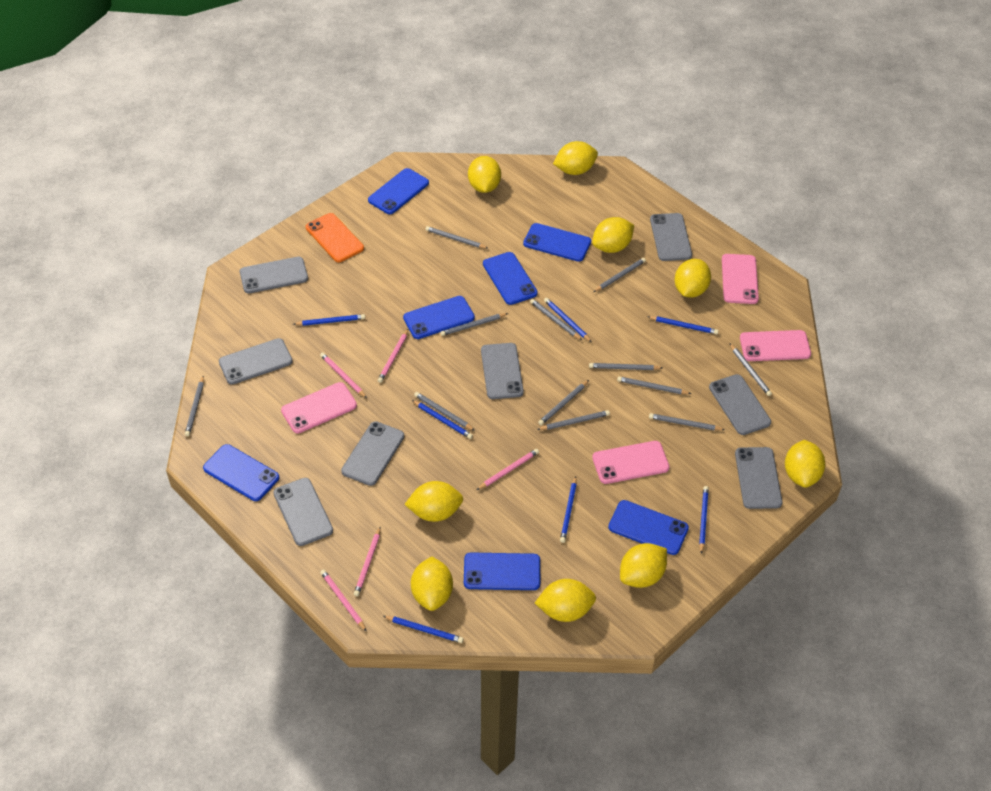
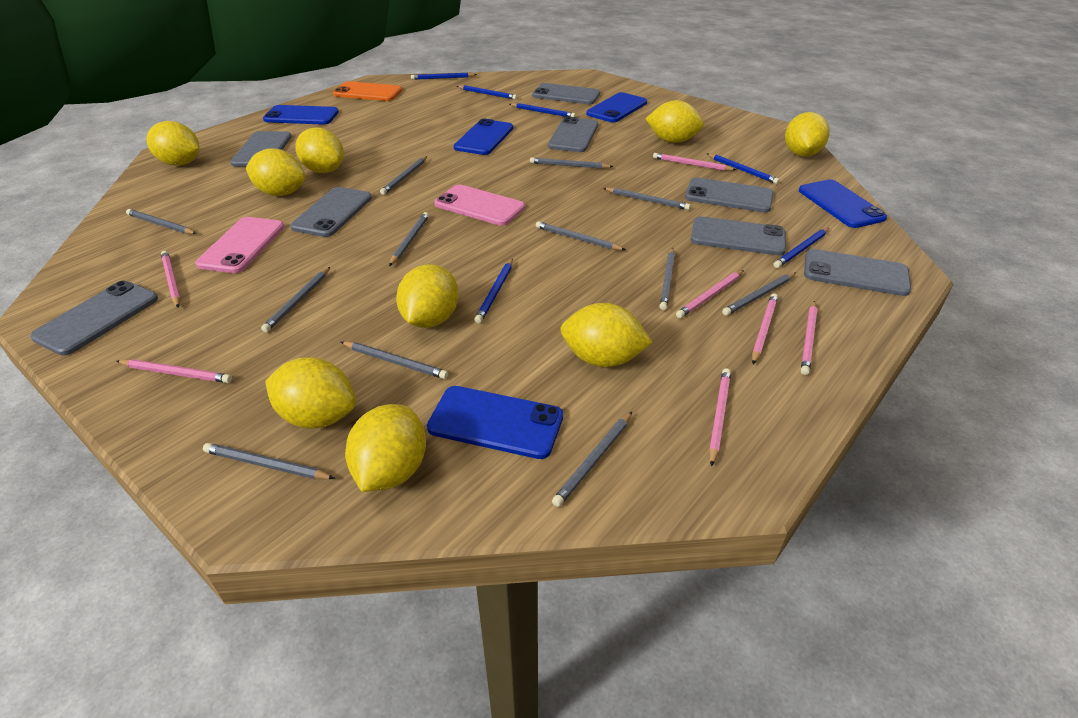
blue pencil: [293,314,365,326] [383,616,464,643] [412,400,473,439] [544,298,592,342] [560,476,577,543] [648,316,718,334] [699,486,709,554] = 7 -> [411,73,477,80] [457,85,517,100] [474,259,513,323] [510,103,576,117] [707,154,780,184] [774,228,829,268] = 6
blue phone: [203,444,279,501] [368,168,429,214] [403,296,475,339] [464,553,540,590] [483,252,538,305] [523,223,591,262] [608,500,689,555] = 7 -> [263,105,339,125] [427,386,563,459] [454,119,513,155] [586,92,647,122] [799,179,887,228] = 5
pink pencil: [320,352,367,398] [320,569,366,631] [354,527,381,596] [378,329,408,383] [477,449,539,490] = 5 -> [116,359,232,383] [161,251,181,308] [653,153,736,171] [676,270,744,318] [709,368,731,467] [752,293,778,364] [801,301,817,375] = 7
pink phone: [281,382,357,433] [592,441,670,484] [722,254,759,304] [740,330,811,361] = 4 -> [195,217,284,273] [434,184,525,226] = 2

